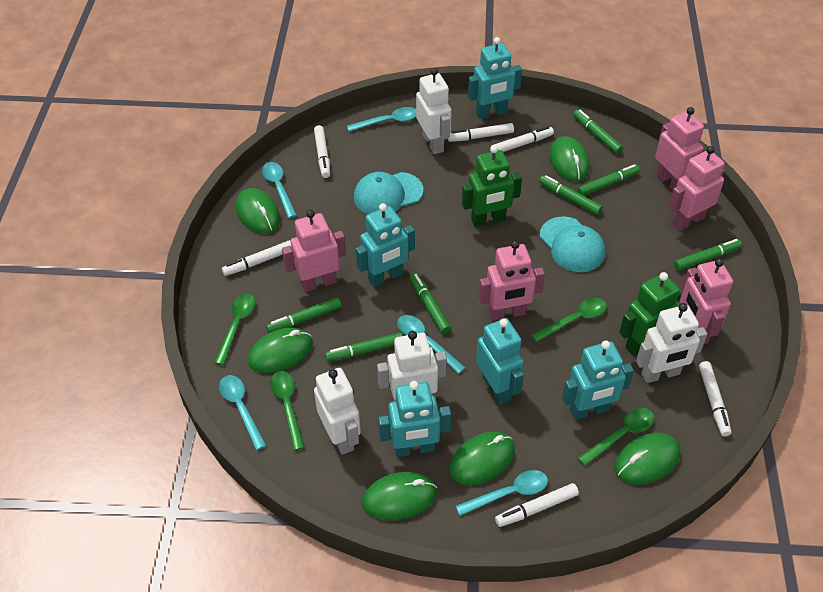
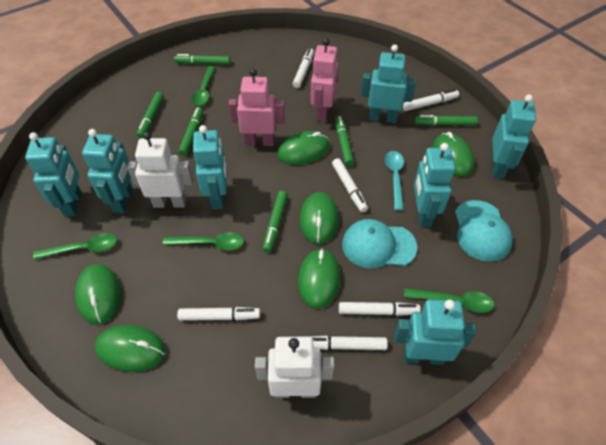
green marker: [266,297,342,333] [325,332,403,362] [410,272,451,334] [539,175,603,215] [573,110,623,154] [577,164,640,196] [674,239,742,271] = 7 -> [137,92,164,138] [174,54,230,65] [178,107,203,156] [263,191,288,252] [335,116,354,166] [414,115,478,126] = 6
green robot: [462,145,522,227] [619,272,682,356] = 2 -> none = 0
pink robot: [282,210,346,292] [479,240,545,321] [655,107,704,191] [669,146,725,231] [680,258,733,344] = 5 -> [229,69,285,146] [311,38,338,122] = 2
turquoise robot: [356,203,415,287] [378,381,451,457] [468,37,522,119] [476,318,524,405] [562,340,634,420] = 5 -> [25,132,81,217] [82,129,133,213] [193,125,227,209] [361,44,416,123] [394,299,476,365] [414,143,455,227] [492,94,536,179] = 7
turquoise spoon: [219,375,267,450] [262,162,297,218] [347,107,416,131] [397,315,465,374] [455,470,548,516] = 5 -> [385,151,404,210] = 1
white robot: [314,368,361,455] [377,331,447,401] [416,68,452,154] [636,303,707,383] = 4 -> [127,132,193,208] [255,337,335,398] = 2

